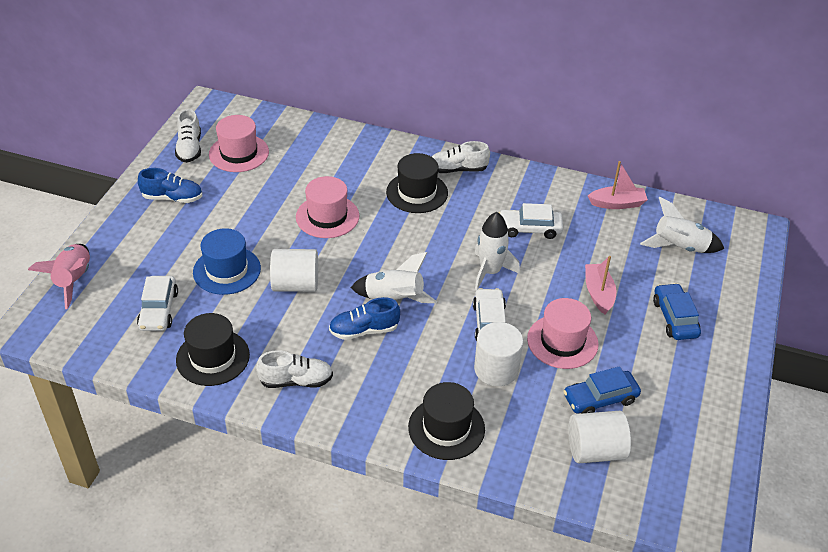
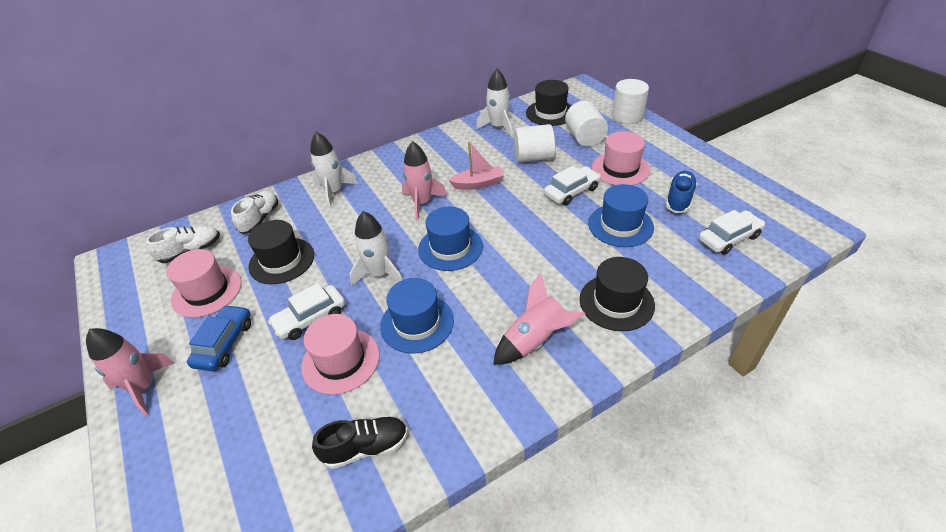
black shoe: none = 0 -> [312,416,408,469] = 1
blue car: [563,366,641,414] [653,283,701,340] = 2 -> [187,305,251,371] = 1
blue hat: [193,228,261,295] = 1 -> [380,278,454,354] [418,206,483,271] [588,184,654,247] = 3
blue shoe: [138,168,203,203] [329,297,400,340] = 2 -> [666,171,698,213] = 1
pink boat: [585,256,616,315] [588,161,648,209] = 2 -> [448,141,504,190] = 1
pink rocket: [28,244,90,309] = 1 -> [86,328,174,416] [402,141,447,220] [493,273,585,365] = 3
white shoe: [175,109,201,163] [256,350,333,388] [432,141,490,173] = 3 -> [146,226,220,263] [231,191,278,234] = 2

